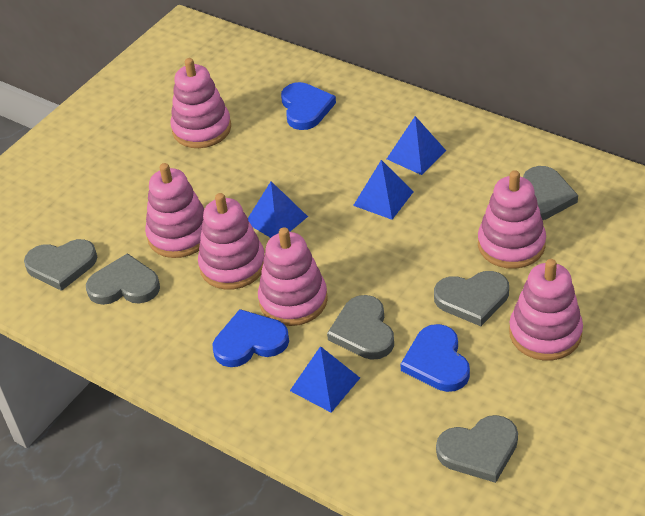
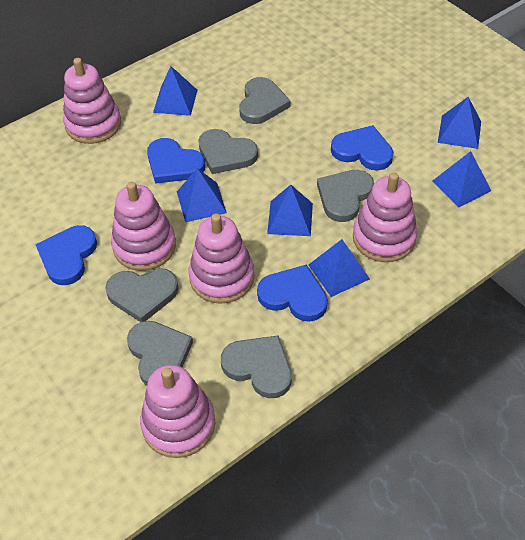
blue heart: [213,309,289,367] [281,82,336,130] [400,324,470,392] = 3 -> [35,225,97,285] [147,138,205,184] [257,264,328,322] [331,125,393,171] = 4
blue pyramid: [248,181,308,238] [290,346,360,413] [353,160,414,220] [387,116,446,175] = 4 -> [153,66,197,116] [177,168,227,222] [267,185,313,236] [308,239,370,297] [433,151,491,208] [438,97,481,149] = 6
pink stacking toy: [145,163,204,258] [171,58,231,148] [198,193,265,290] [258,227,328,326] [478,170,546,269] [509,259,583,361] = 6 -> [63,58,121,144] [111,182,176,271] [140,365,215,458] [189,213,255,304] [353,172,418,262] = 5

